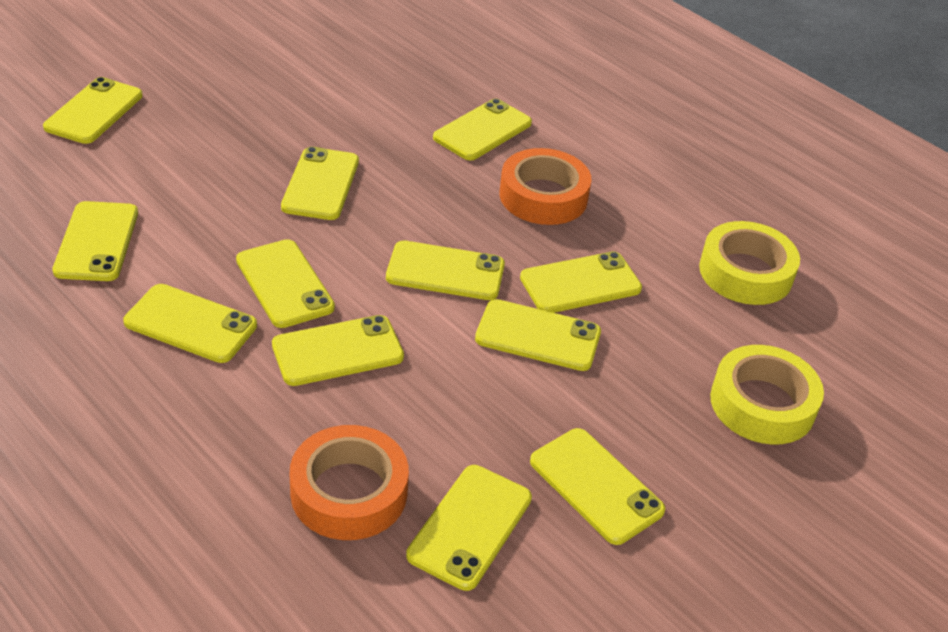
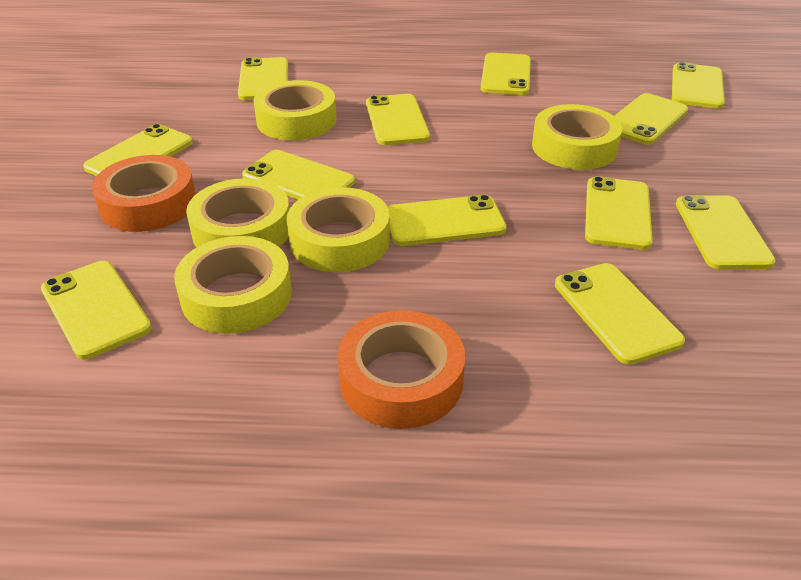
yellow tape: [699,221,800,305] [710,345,824,445] = 2 -> [174,236,292,334] [186,178,289,248] [254,80,337,140] [287,187,390,272] [532,104,622,170] = 5

